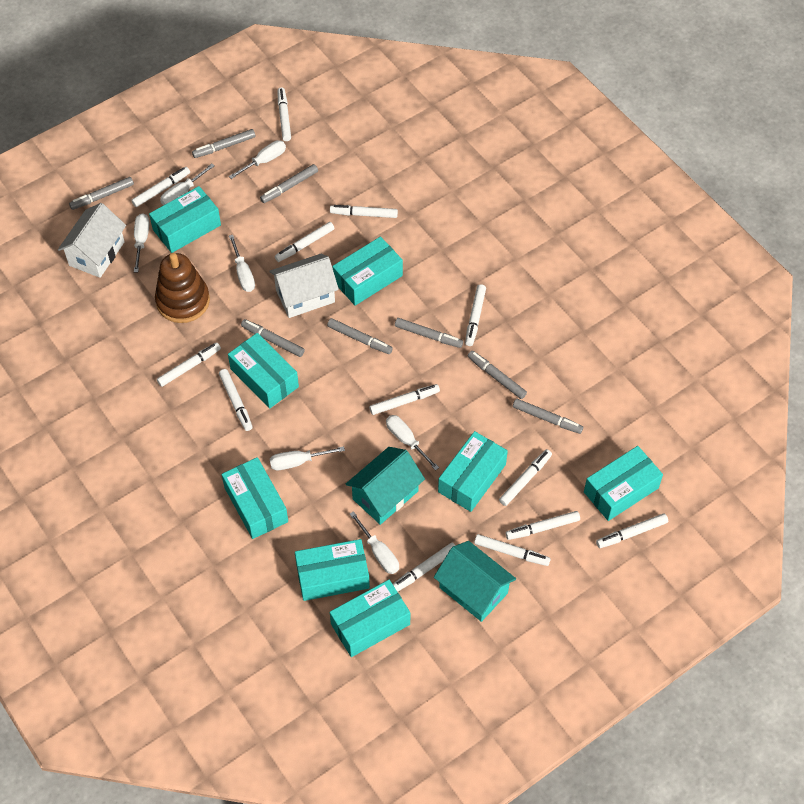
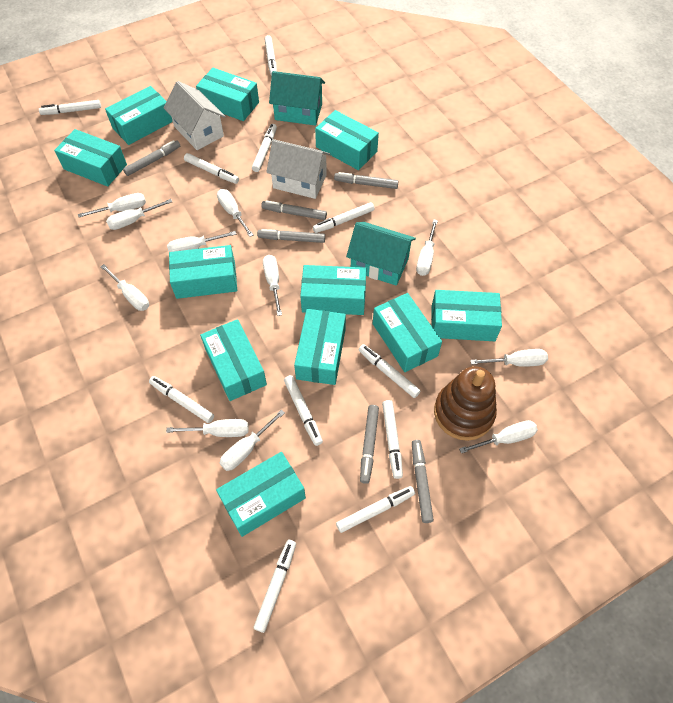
grey marker: [69,177,134,210] [192,129,255,158] [241,319,305,357] [260,164,318,203] [327,318,393,354] [395,318,463,348] [468,351,527,399] [513,399,583,434] = 8 -> [123,140,180,176] [257,229,325,243] [261,200,327,220] [334,172,399,189] [360,405,379,484] [412,440,434,523] = 6
turquoise box: [149,186,221,253] [222,457,288,539] [228,333,299,409] [295,539,370,601] [330,580,410,657] [332,237,403,306] [438,431,508,512] [584,446,663,521] = 8 -> [54,129,127,187] [105,86,173,145] [169,245,237,299] [196,68,259,121] [200,319,267,401] [216,452,306,537] [294,309,346,385] [300,265,366,315] [315,110,379,170] [373,293,442,372] [431,290,502,341] = 11
white marker: [131,167,190,207] [157,343,221,387] [219,369,253,431] [275,222,334,262] [278,88,291,141] [330,205,398,218] [369,384,440,415] [393,543,456,592] [465,284,486,346] [474,534,551,566] [499,449,552,506] [506,511,580,540] [596,513,668,548] = 13 -> [39,100,101,115] [149,376,214,423] [184,153,239,184] [252,124,277,172] [253,540,296,633] [264,35,277,76] [284,375,323,446] [313,202,375,233] [336,486,415,533] [358,344,420,398] [382,400,403,479] = 11
white screwdriver: [134,213,149,272] [160,164,215,205] [229,140,286,179] [229,235,255,292] [270,446,345,470] [350,511,399,574] [386,415,439,471] = 7 -> [78,193,146,218] [100,264,149,311] [106,199,172,230] [166,419,249,437] [167,231,236,252] [217,189,253,237] [220,409,285,471] [263,255,282,316] [416,219,438,276] [459,420,538,453] [470,349,548,367] = 11

